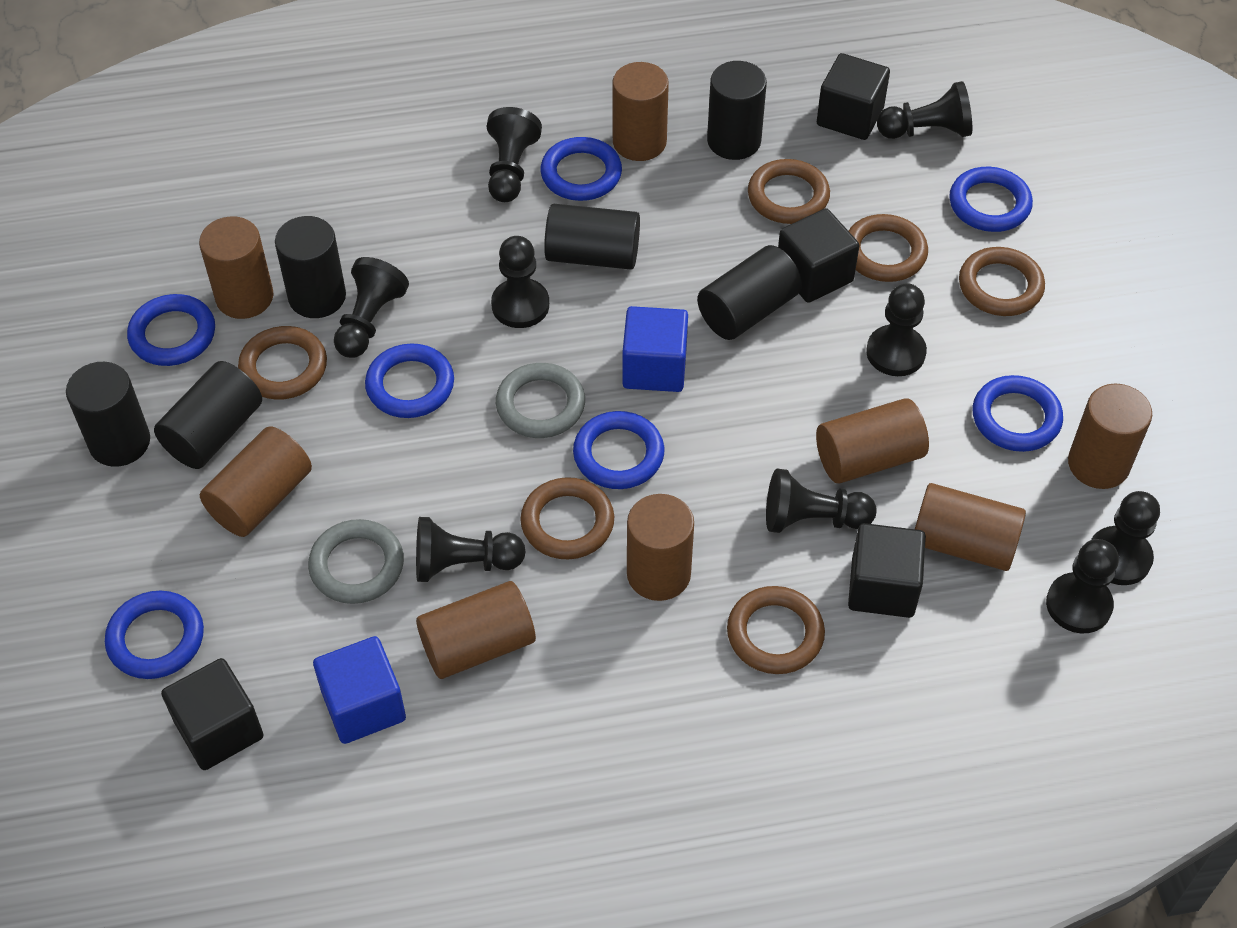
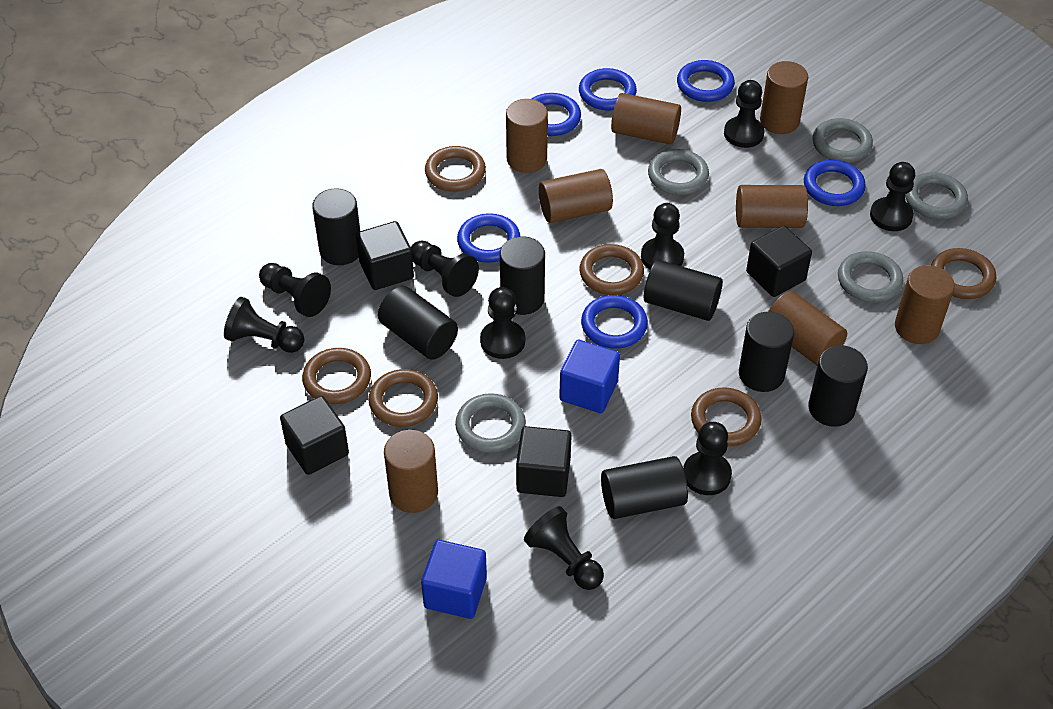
black cylinder: [66,362,150,467] [154,361,262,469] [275,216,346,318] [544,204,640,270] [697,245,802,340] [707,61,767,160] = 6 -> [312,188,360,265] [378,286,458,360] [500,237,545,315] [601,456,688,519] [644,260,723,321] [739,312,794,392] [808,345,868,427] = 7
blue ring: [105,591,204,679] [127,294,215,366] [365,343,454,418] [541,137,622,201] [573,411,665,489] [949,167,1033,232] [973,375,1063,452] = 7 -> [457,213,520,263] [531,93,581,136] [579,68,637,110] [581,295,648,349] [677,60,735,102] [804,160,866,206] = 6
grey ring: [308,519,404,604] [496,363,585,438] = 2 -> [455,393,526,453] [648,149,709,195] [813,118,873,163] [838,251,903,303] [905,172,968,219] = 5

